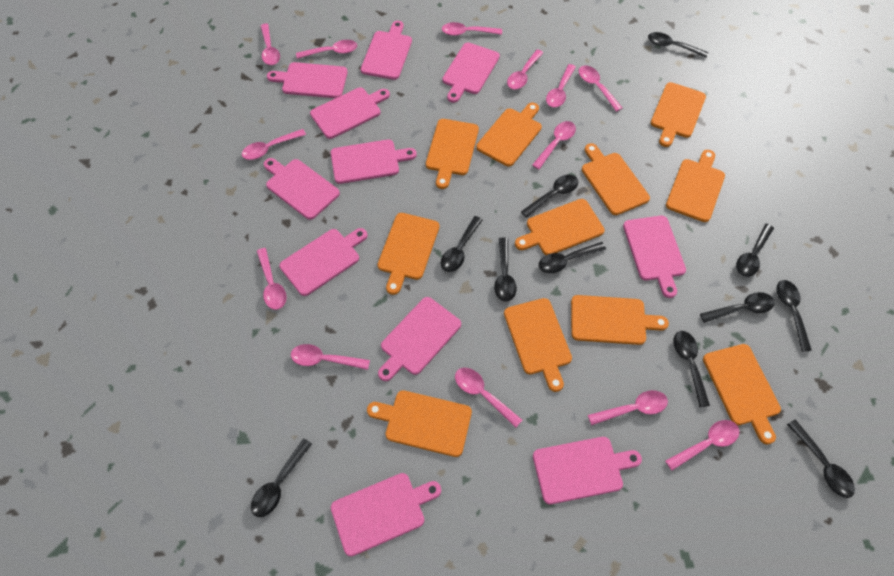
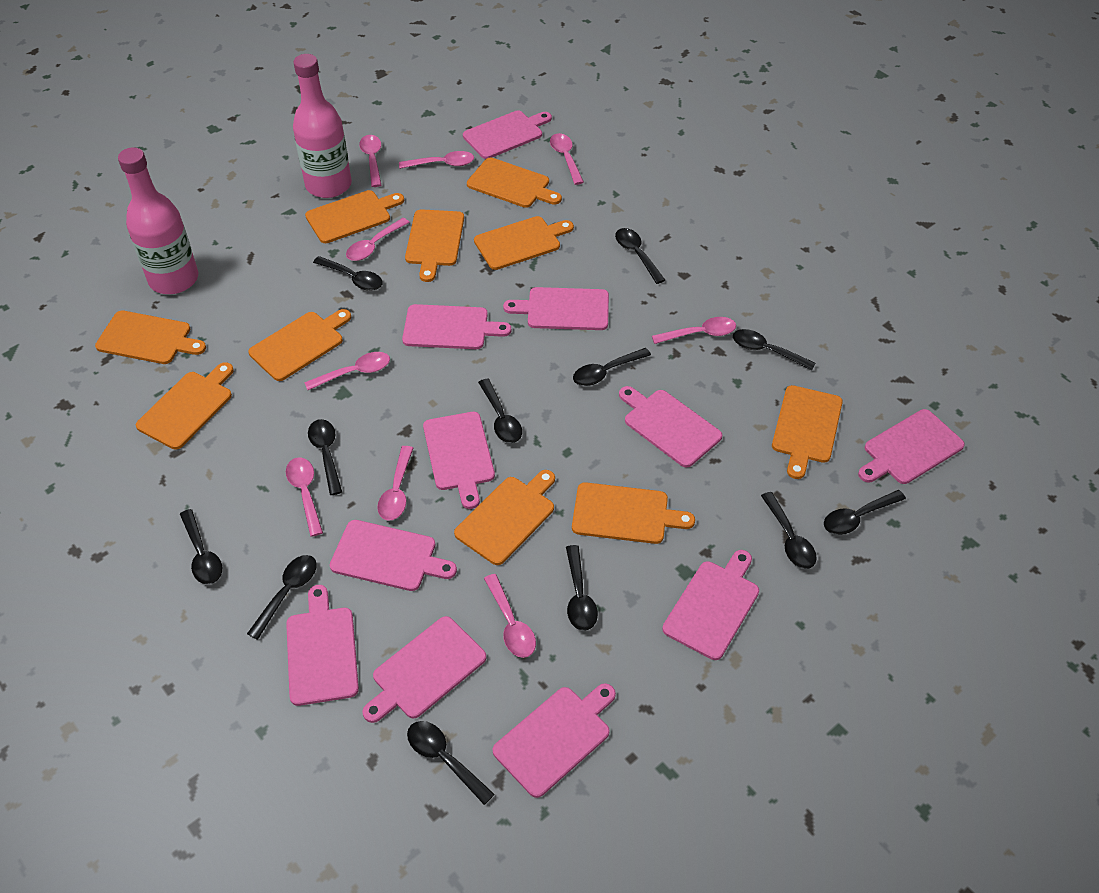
black spoon: [251,438,312,517] [441,216,483,272] [494,237,517,302] [521,174,578,218] [539,242,606,273] [648,32,708,58] [673,331,710,407] [700,292,775,323] [736,224,774,277] [777,280,812,352] [787,420,855,498] = 11 -> [180,509,222,584] [247,555,317,640] [308,419,342,495] [313,256,383,291] [407,721,495,805] [478,379,522,443] [566,545,598,631] [573,348,651,386] [615,228,665,284] [733,329,816,371] [761,492,817,569] [824,490,906,535] = 12
orange cutting board: [367,390,472,457] [377,213,439,295] [426,119,479,189] [476,103,542,167] [504,298,572,392] [515,199,605,255] [571,295,669,345] [582,143,650,215] [651,82,706,147] [666,150,725,222] [703,344,781,444] = 11 -> [95,311,206,364] [136,362,234,450] [248,309,351,381] [305,190,404,243] [405,209,464,282] [454,470,555,565] [467,158,562,208] [474,216,574,270] [572,482,695,544] [772,385,843,479] = 10
pink bottle: none = 0 -> [118,147,198,294] [293,54,352,198] = 2
pink spoon: [242,129,306,160] [257,248,287,310] [260,24,280,65] [291,344,370,370] [296,40,357,59] [442,22,502,36] [455,368,522,428] [507,49,543,90] [532,121,576,169] [546,64,576,108] [579,65,622,112] [588,390,668,425] [665,420,740,471] = 13 -> [286,457,323,537] [304,352,390,390] [346,218,410,261] [359,135,381,187] [377,446,413,521] [399,151,474,169] [484,574,536,658] [550,133,584,185] [652,317,736,344] = 9

